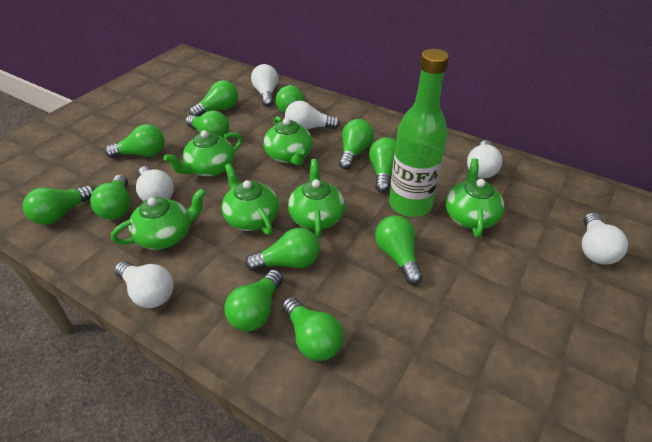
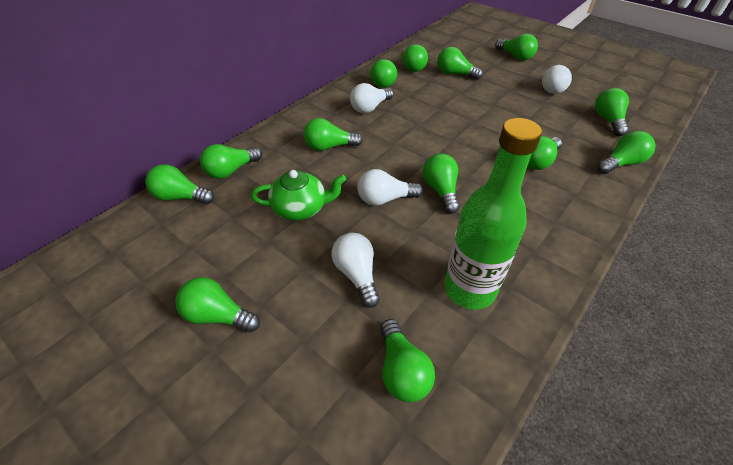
green light bulb: [23,185,94,225] [90,175,131,220] [105,124,164,158] [186,110,229,138] [189,80,238,116] [225,270,283,331] [245,228,320,271] [276,85,304,114] [282,297,343,361] [339,119,374,169] [369,137,396,192] [375,215,423,285] = 12 -> [145,164,214,204] [175,277,260,333] [200,144,262,179] [304,118,363,151] [370,59,397,88] [380,319,435,402] [403,44,428,72] [423,154,460,214] [437,47,483,80] [495,34,538,60] [527,136,562,170] [595,88,629,136] [597,131,655,174] = 13
green teapot: [111,188,206,250] [164,130,243,177] [221,163,279,235] [263,116,313,166] [288,159,345,239] [446,158,504,238] = 6 -> [251,170,346,221] = 1
white light bulb: [114,261,174,308] [136,166,174,202] [251,64,278,107] [285,101,341,130] [467,141,502,178] [582,213,628,265] = 6 -> [332,233,380,308] [350,83,393,113] [357,169,423,206] [542,65,572,94] = 4

